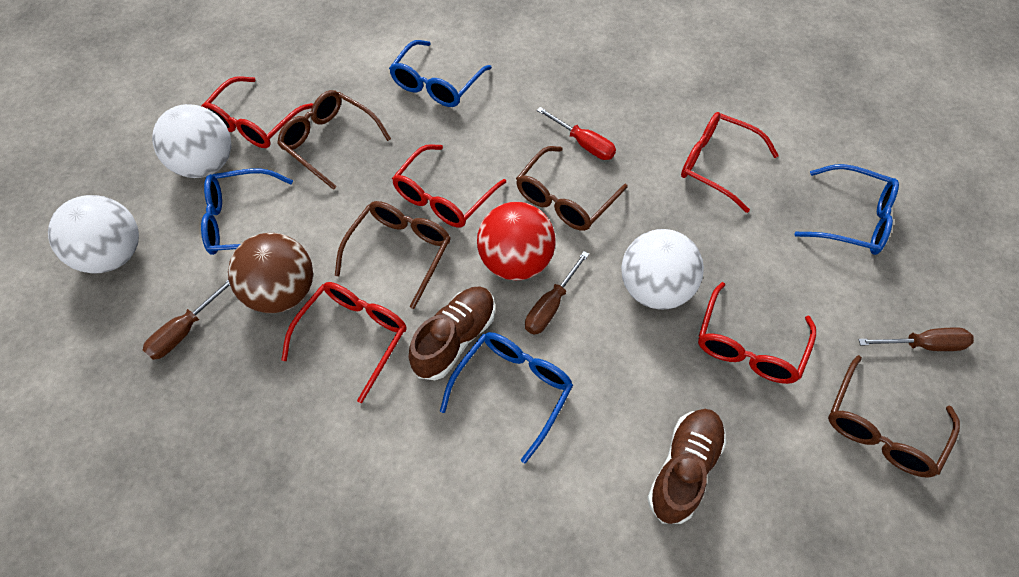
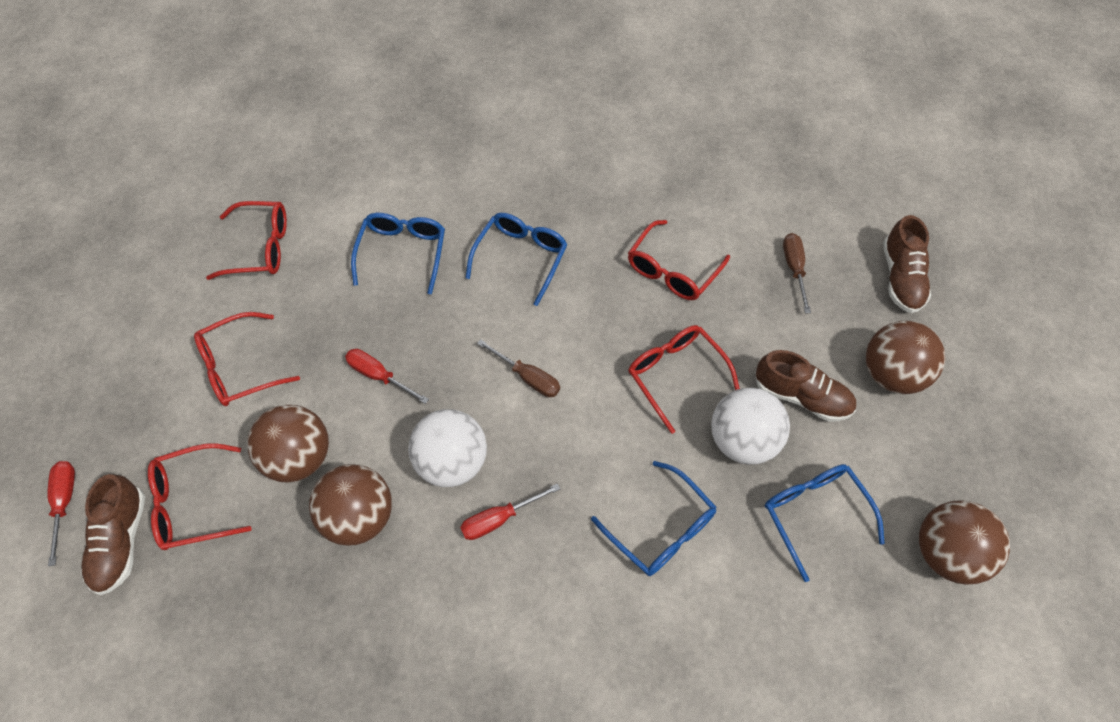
brown ball: [228,233,313,313] = 1 -> [247,405,329,483] [309,464,392,546] [866,321,945,394] [919,500,1010,585] = 4
brown glasses: [277,90,391,190] [335,201,451,309] [516,146,628,231] [828,355,960,478] = 4 -> none = 0
brown screwdriver: [143,280,230,360] [525,251,589,335] [858,327,974,351] = 3 -> [477,339,560,397] [783,233,811,314] = 2
brown shoe: [409,286,495,380] [647,409,727,524] = 2 -> [81,474,145,595] [755,350,856,422] [883,215,931,313] = 3
red ball: [477,202,556,280] = 1 -> none = 0
red screwdriver: [537,107,616,160] = 1 -> [47,461,75,566] [345,349,429,404] [460,483,560,540] = 3
white ball: [48,195,139,274] [152,104,231,178] [621,229,704,309] = 3 -> [408,409,487,487] [711,388,790,465] = 2

